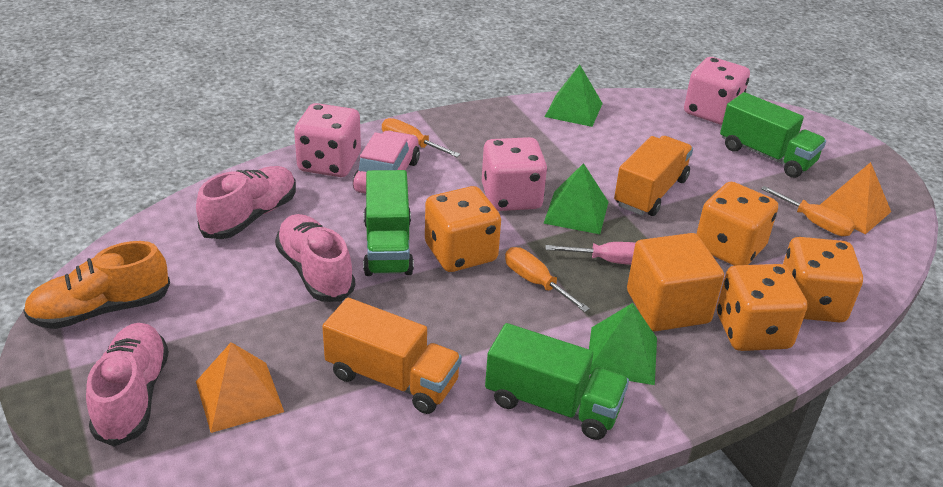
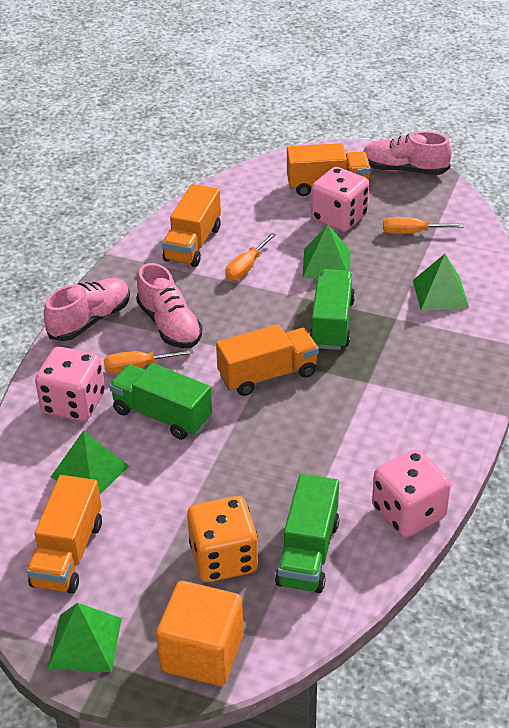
green pyramid: [543,163,608,234] [545,65,603,127] [589,303,657,385] = 3 -> [48,603,122,672] [51,430,129,494] [302,224,350,279] [413,254,469,311] = 4
orange dice: [425,186,501,272] [696,182,778,266] [717,264,807,351] [783,237,863,322] = 4 -> [187,496,258,582] = 1
orange pyramid: [196,342,284,433] [820,162,891,234] = 2 -> none = 0
orange shoe: [23,241,170,329] = 1 -> none = 0
orange truck: [322,298,462,414] [614,136,693,216] = 2 -> [26,475,102,594] [162,184,221,267] [216,324,319,396] [287,143,370,196] = 4
pink car: [353,131,420,194] = 1 -> none = 0
pink screwdriver: [546,242,636,265] = 1 -> none = 0

